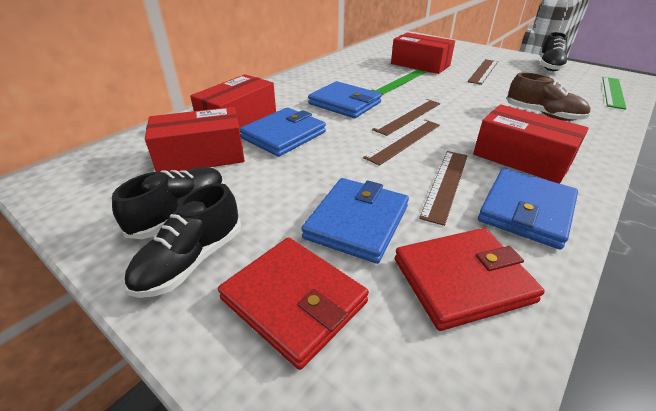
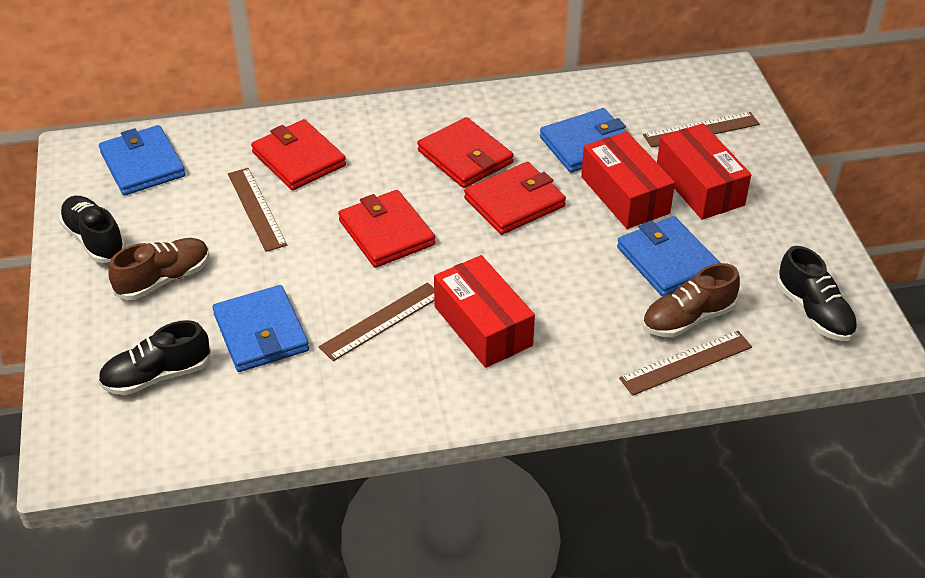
brown shoe: [506,72,590,121] = 1 -> [108,238,210,300] [642,263,740,337] = 2
green ruler: [372,69,426,95] [602,77,626,110] = 2 -> none = 0
red box: [145,107,245,172] [190,74,276,128] [391,32,455,74] [473,105,589,184] = 4 -> [434,255,535,368] [581,131,675,229] [657,123,751,220] = 3
red wallet: [218,237,369,370] [395,228,545,331] = 2 -> [251,119,346,190] [338,190,435,268] [417,117,514,188] [464,162,566,235] = 4

